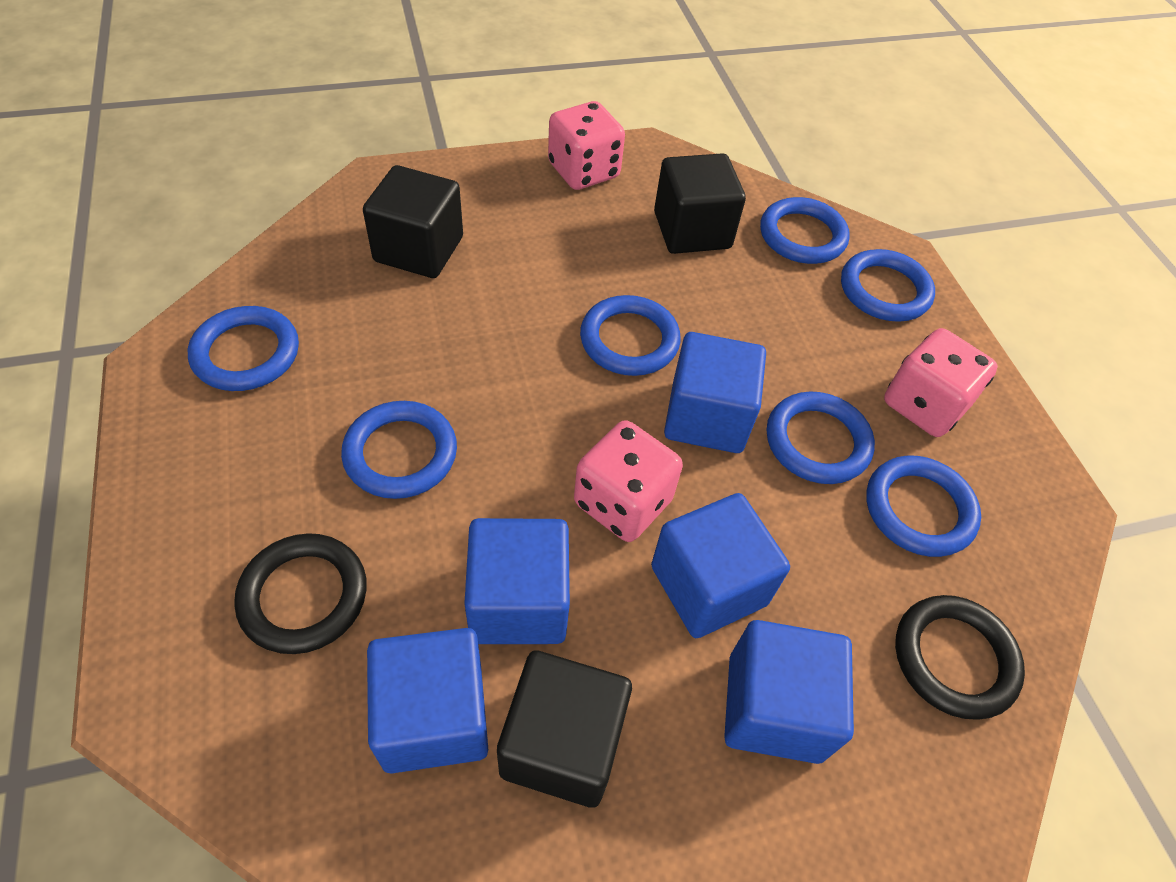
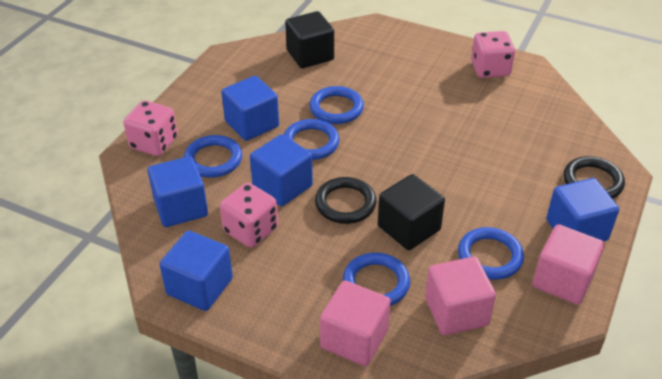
black cube: [363,165,463,278] [497,650,632,808] [654,153,746,254] = 3 -> [285,11,334,68] [378,174,445,250] = 2
blue ring: [188,306,299,391] [341,401,457,499] [580,295,681,376] [760,197,850,264] [767,392,875,484] [841,249,935,322] [866,455,981,557] = 7 -> [184,135,242,178] [284,119,340,160] [309,86,364,124] [343,253,410,306] [458,227,524,280] = 5
pink cube: none = 0 -> [320,280,391,366] [425,256,496,335] [533,224,604,305] = 3

